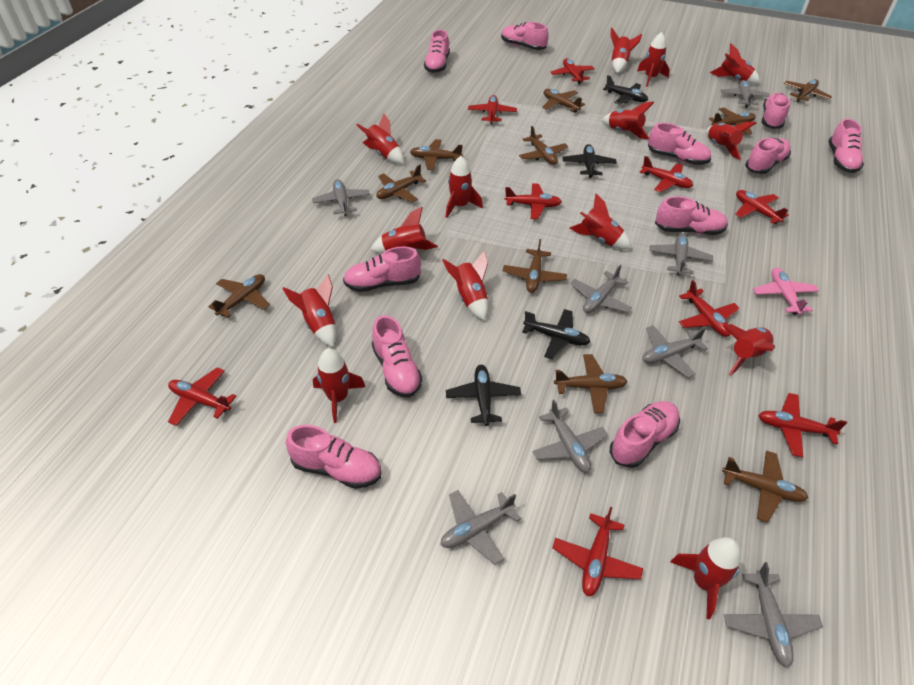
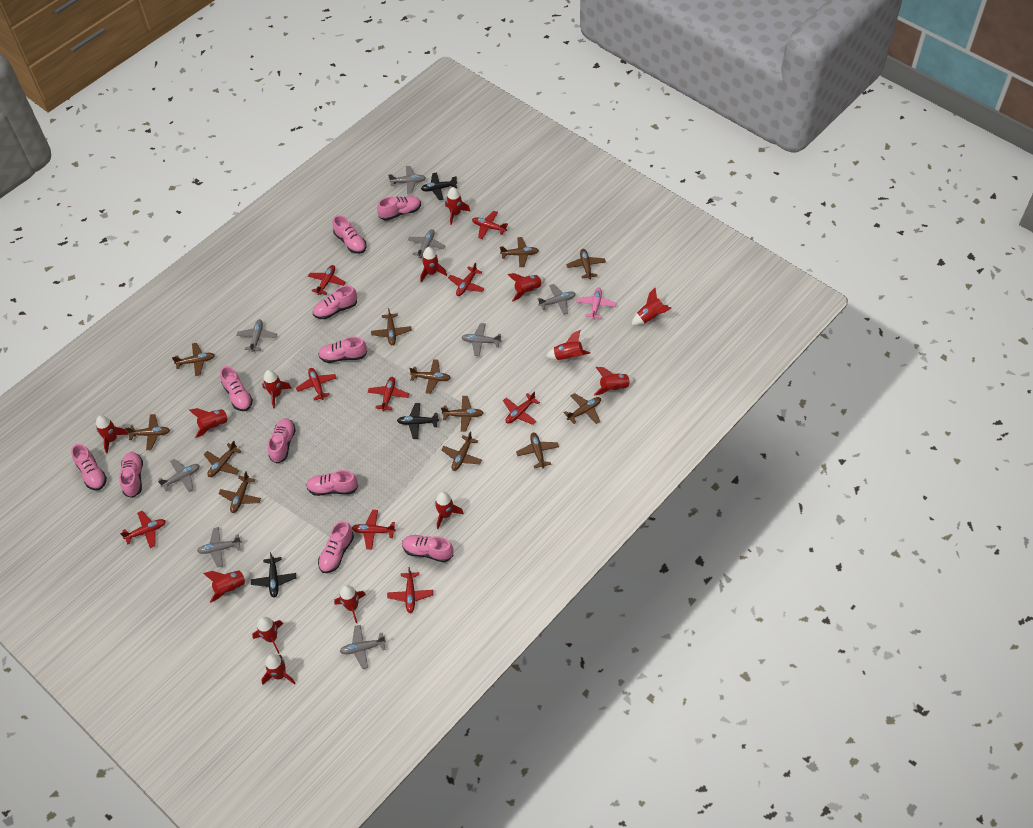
black plane: [446,365,521,426] [522,309,590,360] [563,144,617,178] [603,75,648,105] = 4 -> [251,552,296,598] [397,403,439,439] [421,172,457,200] = 3
brown plane: [208,274,270,318] [376,165,426,202] [410,139,463,170] [503,239,567,293] [519,126,568,165] [542,89,585,113] [554,354,628,413] [709,108,756,135] [722,450,808,523] [784,79,832,102] = 10 -> [125,414,170,450] [172,343,215,376] [204,441,241,477] [218,471,261,513] [371,308,411,345] [409,359,451,394] [441,396,483,431] [441,432,482,471] [500,237,539,267] [516,432,559,469] [564,393,601,424] [566,249,606,279] = 12

